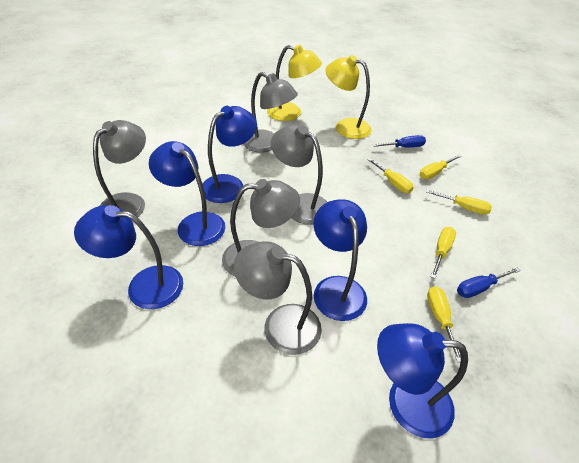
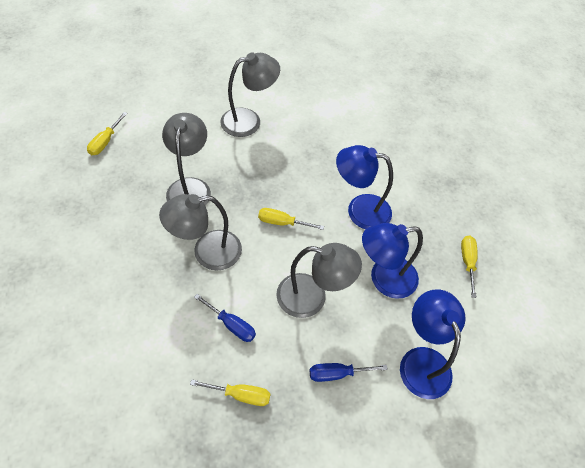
blue lamp: [74,205,183,309] [149,141,225,246] [203,106,257,203] [313,199,367,321] [377,323,468,438] = 5 -> [336,145,393,229] [362,223,423,299] [400,290,466,399] = 3
grey lamp: [93,120,146,217] [222,179,300,277] [234,241,322,355] [243,72,298,152] [271,125,327,225] = 5 -> [159,194,242,271] [162,113,211,206] [220,52,280,137] [276,243,362,318] = 4
yellow lamp: [267,45,322,121] [326,55,372,139] = 2 -> none = 0
yellow screwdriver: [367,158,414,193] [420,155,462,179] [426,190,492,215] [427,286,461,362] [431,227,456,279] = 5 -> [87,112,128,155] [190,379,270,406] [258,208,324,230] [461,235,478,298] = 4

